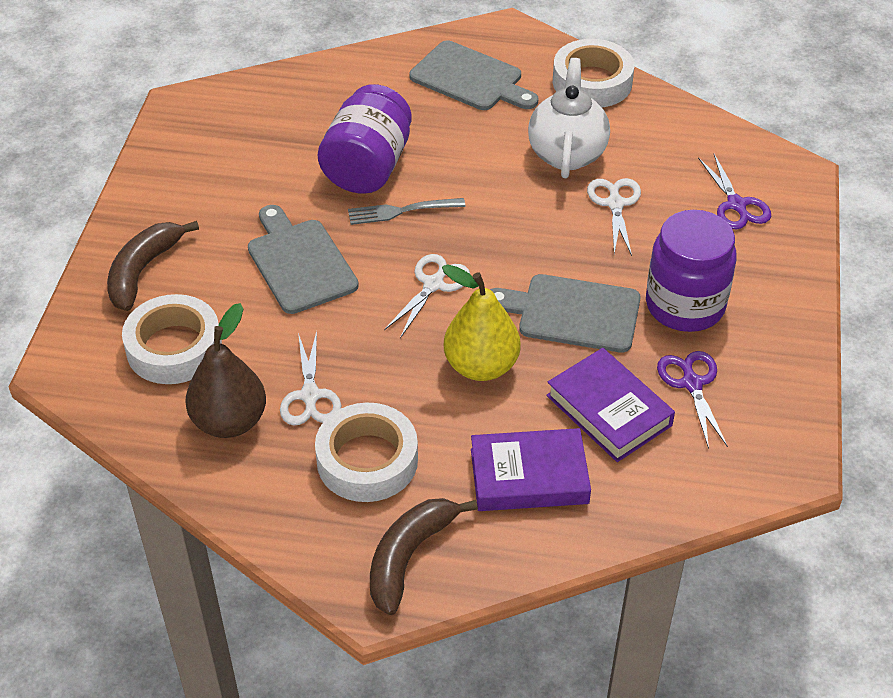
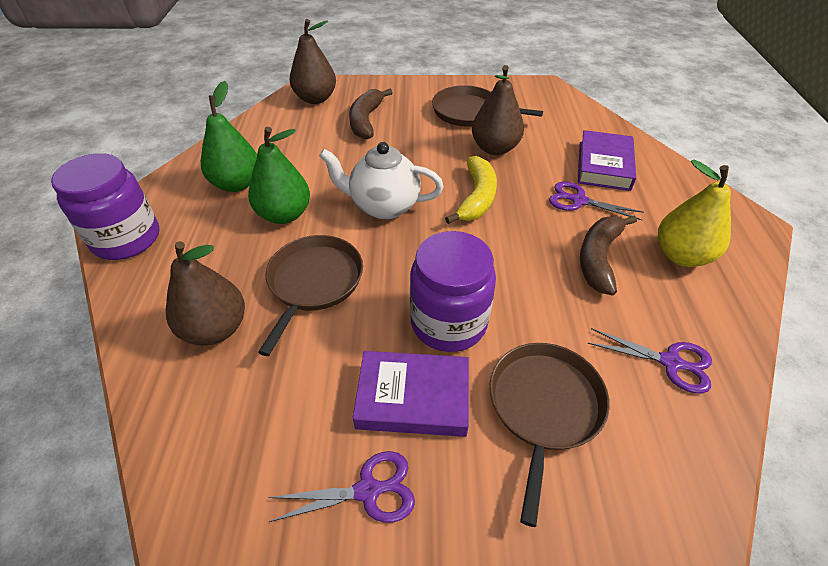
brown pan: none = 0 -> [258,235,363,356] [432,85,543,127] [490,343,610,527] = 3
brown pear: [185,303,266,438] = 1 -> [166,241,245,346] [290,19,336,104] [472,65,524,155] = 3
green pear: none = 0 -> [201,81,257,192] [248,127,310,224] = 2
grey cutting board: [248,205,359,314] [410,40,538,110] [490,274,641,353] = 3 -> none = 0
grey fork: [348,198,466,225] = 1 -> none = 0
purple scissors: [657,351,728,449] [698,154,771,229] = 2 -> [268,451,415,523] [549,182,644,220] [588,328,712,394] = 3
white scissors: [280,331,341,425] [384,254,470,338] [587,178,641,256] = 3 -> none = 0
white tape: [122,294,222,384] [315,403,418,502] [553,39,634,107] = 3 -> none = 0
yellow banana: none = 0 -> [445,156,497,224] = 1

